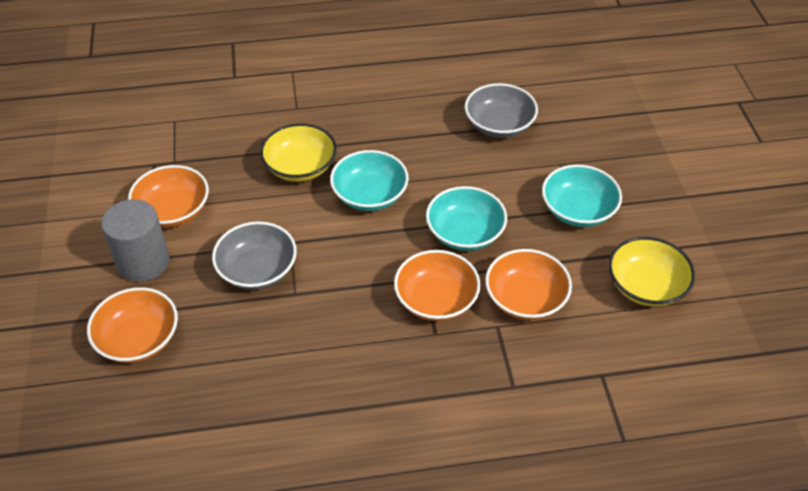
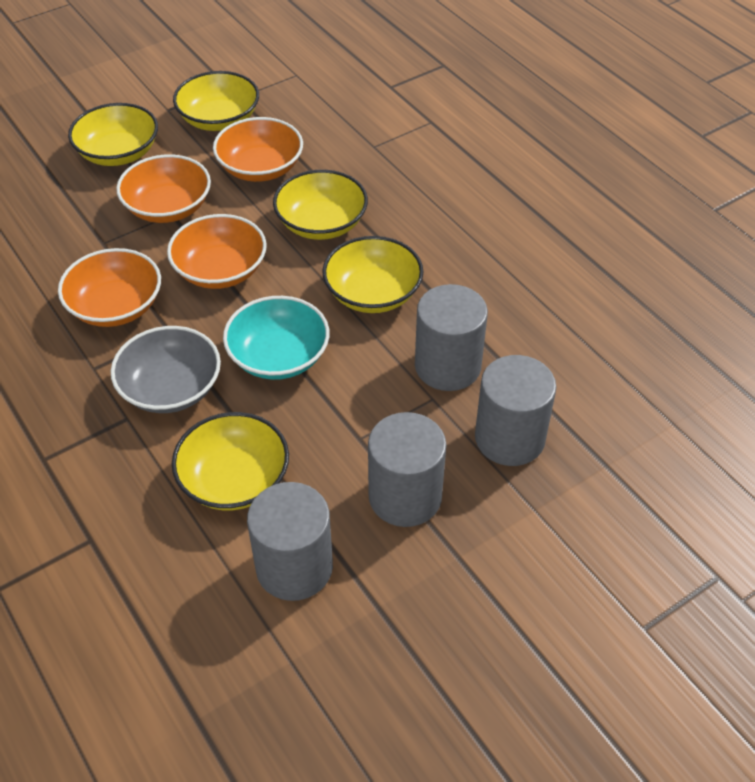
grey bowl: [212,221,297,290] [465,83,538,138] = 2 -> [111,326,221,413] = 1
grey cylinder: [101,199,170,282] = 1 -> [247,482,333,601] [368,412,447,527] [415,284,488,391] [475,355,556,466] = 4
turquoise bowl: [330,150,409,211] [426,186,507,251] [542,165,622,227] = 3 -> [223,296,329,380] = 1
yellow bowl: [260,123,337,182] [608,237,695,307] = 2 -> [68,103,158,166] [172,412,289,510] [173,71,259,131] [273,170,368,240] [322,236,423,313] = 5

